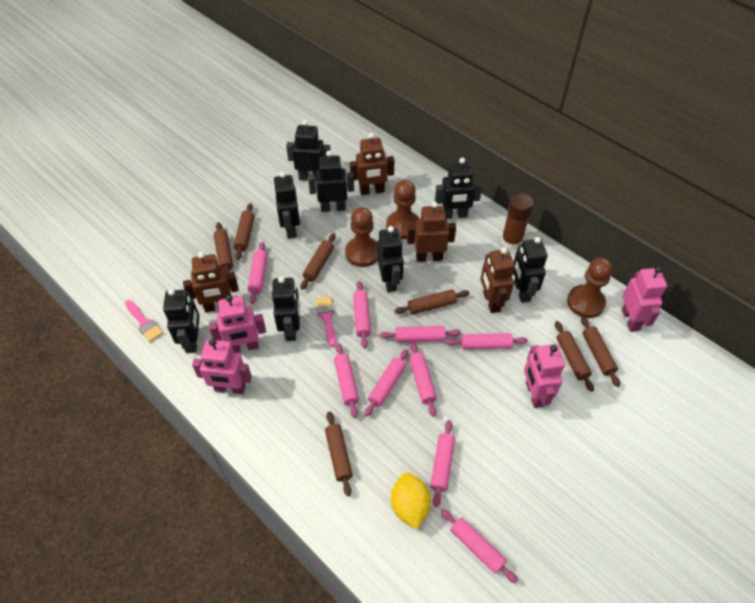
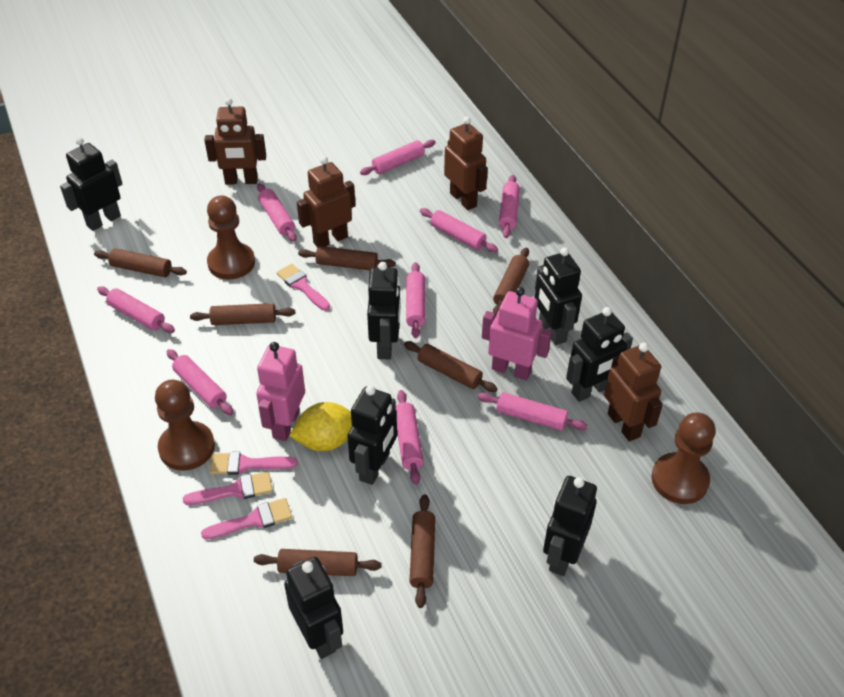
black robot: [163,289,199,353] [272,276,300,341] [273,172,300,239] [286,120,331,181] [308,150,354,212] [377,226,404,292] [435,158,482,219] [513,237,548,303] = 8 -> [60,137,123,231] [284,557,343,659] [347,385,397,485] [367,262,401,359] [535,247,582,345] [543,476,597,576] [566,307,633,402] = 7
brown glue stick: [501,193,533,250] = 1 -> none = 0
pink brush: [125,300,163,342] [315,296,336,346] = 2 -> [183,472,273,505] [201,498,292,540] [210,452,297,475] [276,264,330,311] = 4
pink robot: [192,339,252,394] [209,295,266,353] [524,344,565,408] [622,266,667,332] = 4 -> [256,342,305,441] [482,287,552,381] = 2

